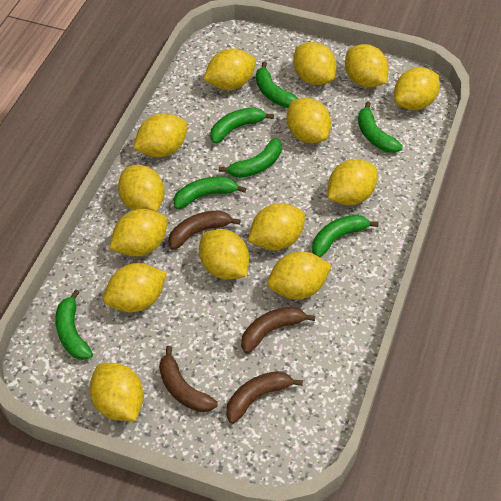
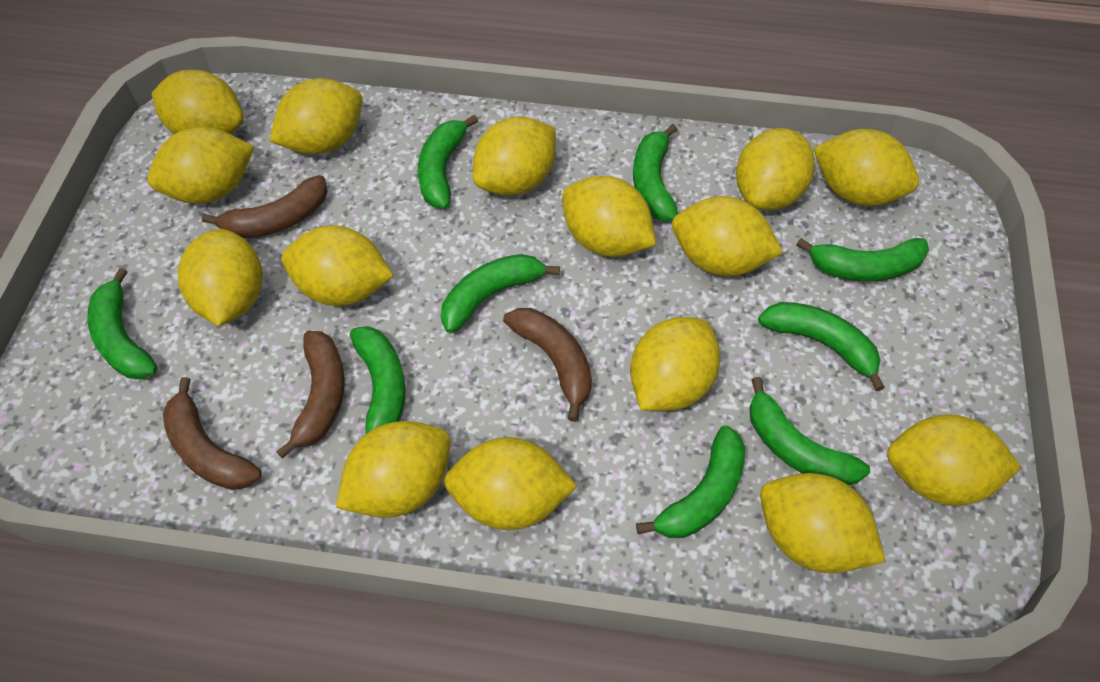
green banana: [55,289,93,360] [173,176,247,209] [210,107,274,144] [219,138,282,178] [256,61,299,108] [312,215,379,257] [358,101,403,153] = 7 -> [87,268,158,379] [350,326,405,434] [418,115,478,209] [441,254,560,333] [633,124,678,221] [636,426,745,538] [749,377,870,485] [758,302,885,391] [796,238,929,281] = 9
yellow lemon: [89,363,144,421] [103,263,167,312] [109,209,168,257] [118,165,164,212] [133,113,188,157] [199,229,249,279] [203,48,256,90] [248,203,305,250] [267,251,332,299] [286,98,331,143] [293,42,337,85] [328,159,377,205] [345,44,389,88] [394,67,440,110] = 14 -> [148,127,255,204] [151,70,244,134] [178,229,263,326] [270,78,363,154] [282,225,394,306] [336,421,451,518] [444,437,577,530] [473,117,556,196] [562,176,656,257] [630,317,720,411] [672,196,783,276] [736,128,815,210] [760,473,885,573] [813,129,919,206] [887,414,1021,506] = 15

